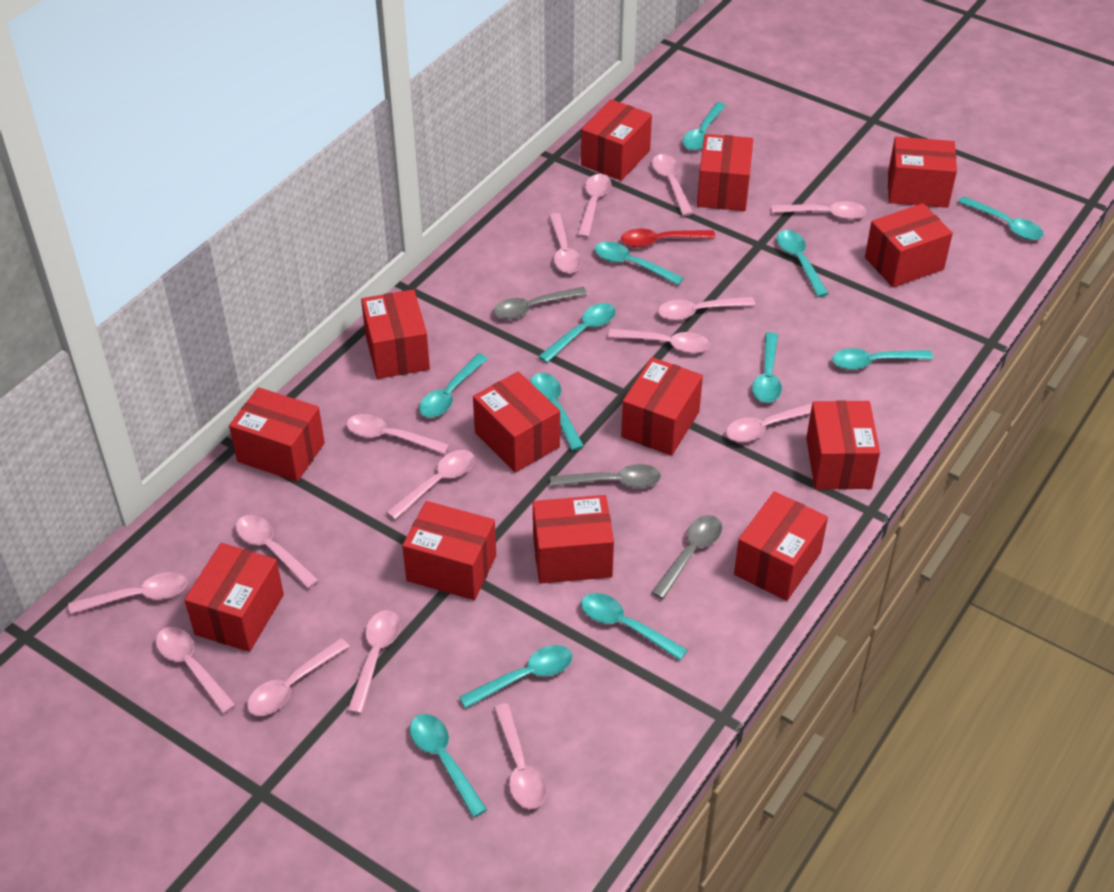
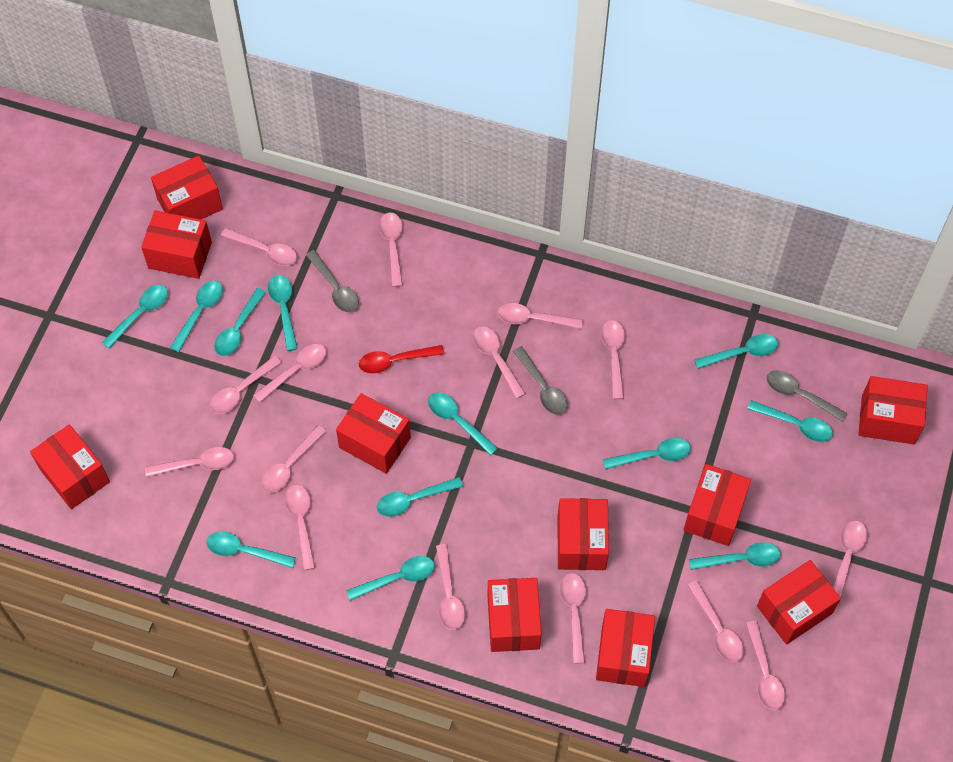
red box: [184,543,284,652] [229,387,325,482] [361,289,430,379] [402,501,496,600] [473,372,560,472] [533,495,614,584] [581,99,652,181] [621,357,703,456] [697,134,753,211] [734,491,828,601] [806,401,880,490] [865,203,953,287] [888,137,957,208] = 13 -> [30,424,110,509] [141,210,212,279] [151,156,223,219] [336,393,411,474] [488,578,541,652] [558,498,609,570] [596,609,655,687] [684,464,751,546] [757,560,841,644] [858,376,928,445] = 10

